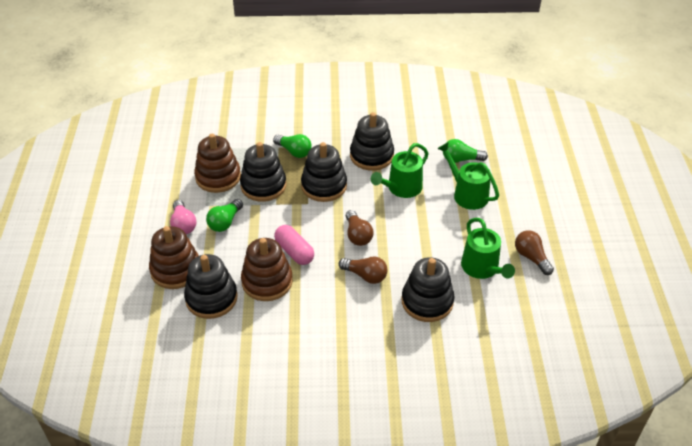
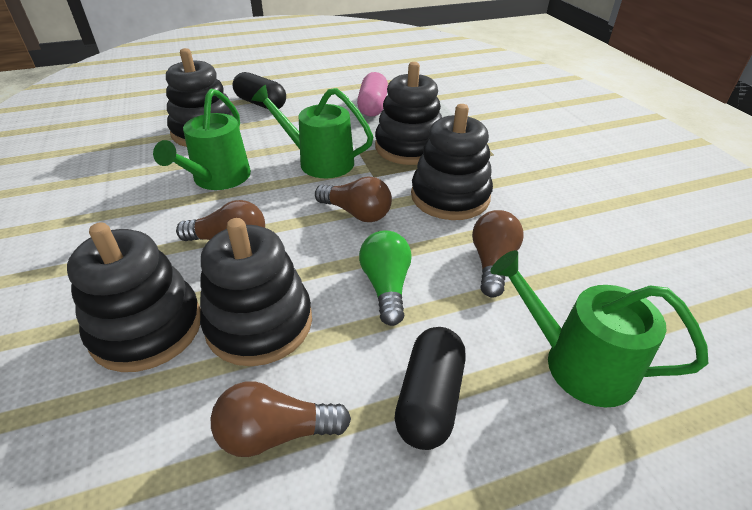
black capsule: none = 0 -> [233,72,286,109] [395,327,466,450] = 2
brown light bulb: [339,257,387,284] [346,210,374,246] [515,230,554,275] = 3 -> [176,200,265,241] [211,381,351,457] [315,176,392,222] [472,210,523,298] = 4
brown stacking toy: [149,226,199,289] [194,134,241,193] [241,238,293,301] = 3 -> none = 0
green light bulb: [206,199,243,232] [273,134,312,158] [443,139,488,163] = 3 -> [359,230,412,326] = 1
pink light bulb: [170,200,197,234] = 1 -> none = 0

